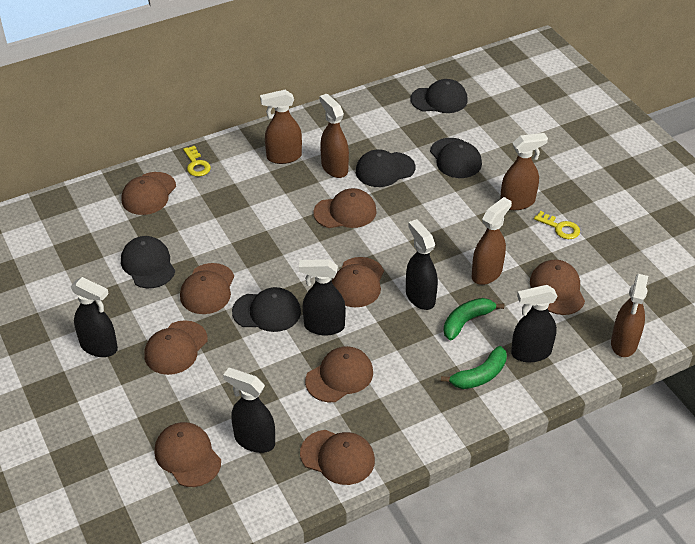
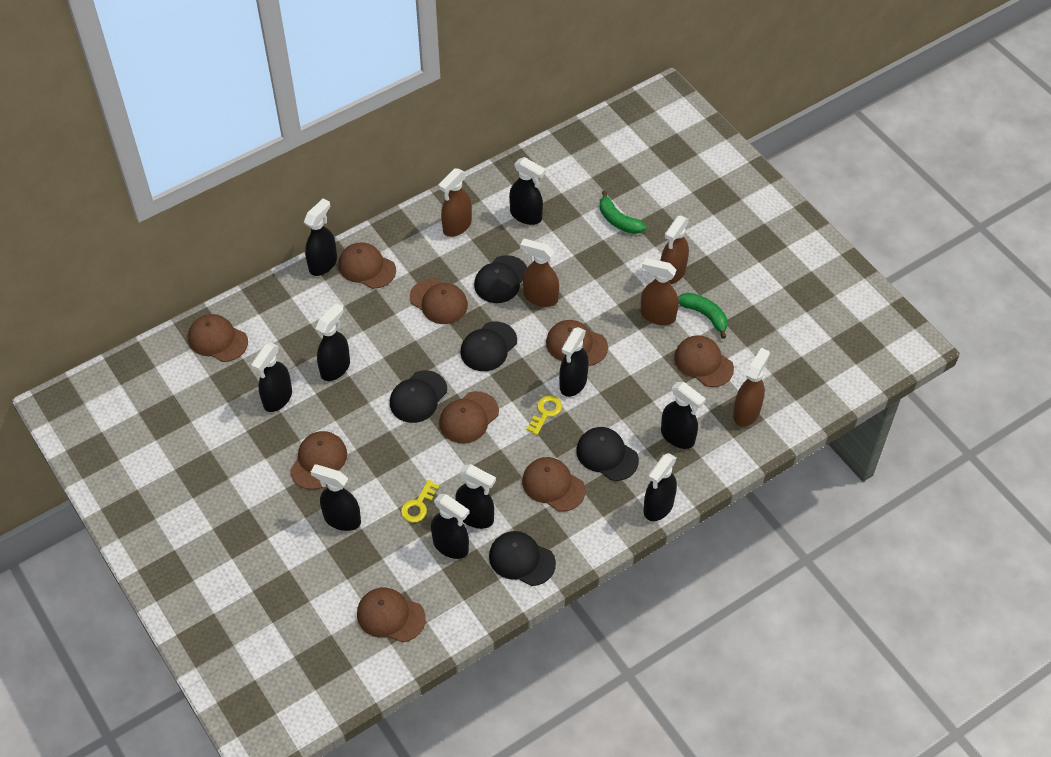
black spray bottle: [71,277,118,357] [223,368,275,453] [299,259,346,335] [406,219,438,310] [511,285,558,362] = 5 -> [251,343,292,412] [304,198,337,276] [311,464,361,531] [316,303,350,381] [431,494,470,559] [455,464,496,529] [509,157,546,225] [559,327,589,397] [644,453,677,521] [661,382,706,449] = 10

